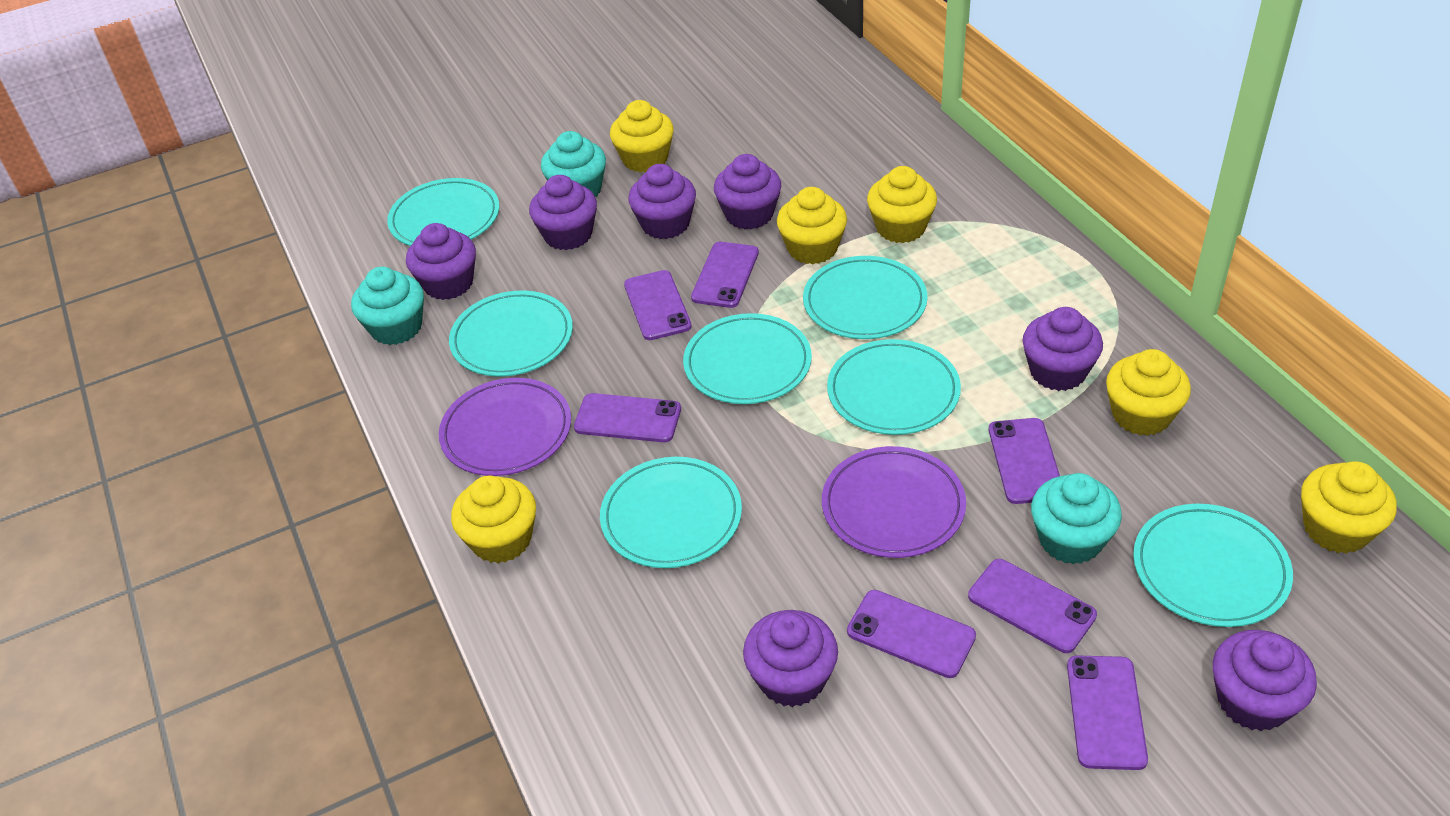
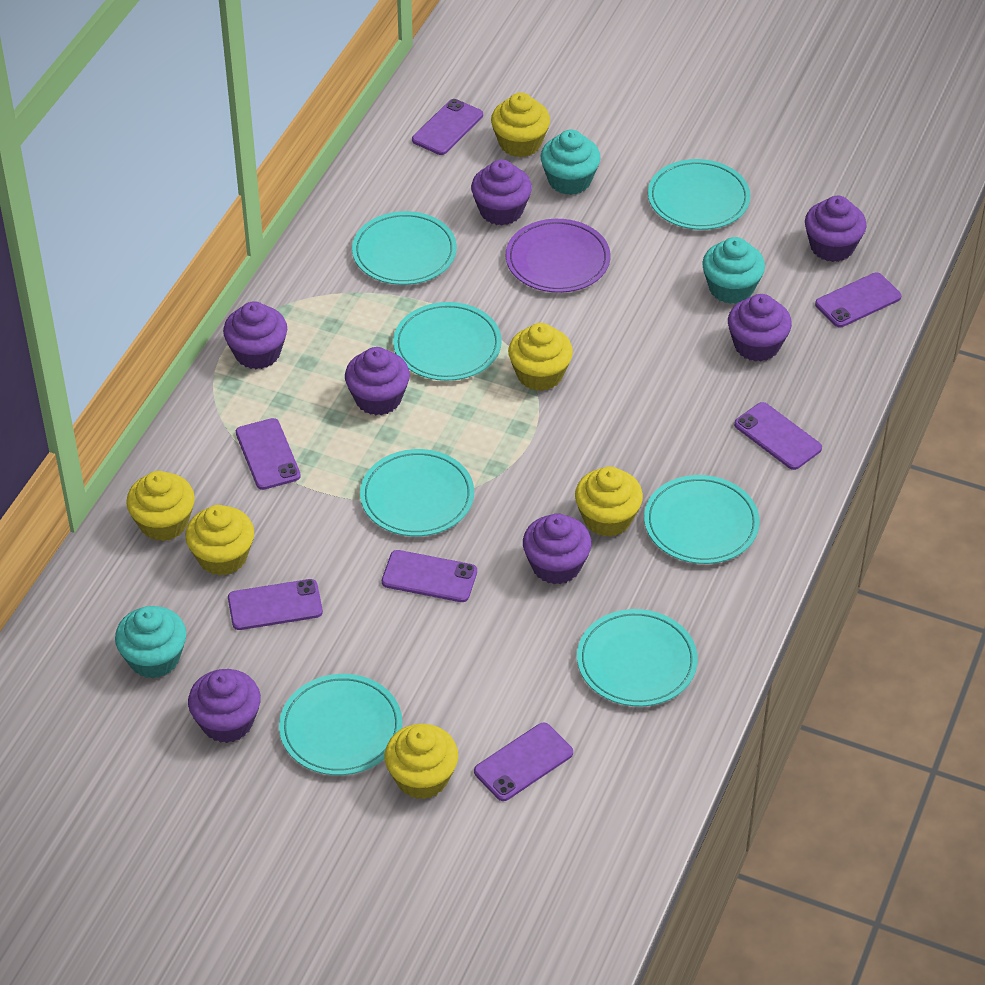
purple plate: [439,378,571,476] [822,446,966,558] = 2 -> [506,219,610,293] = 1

